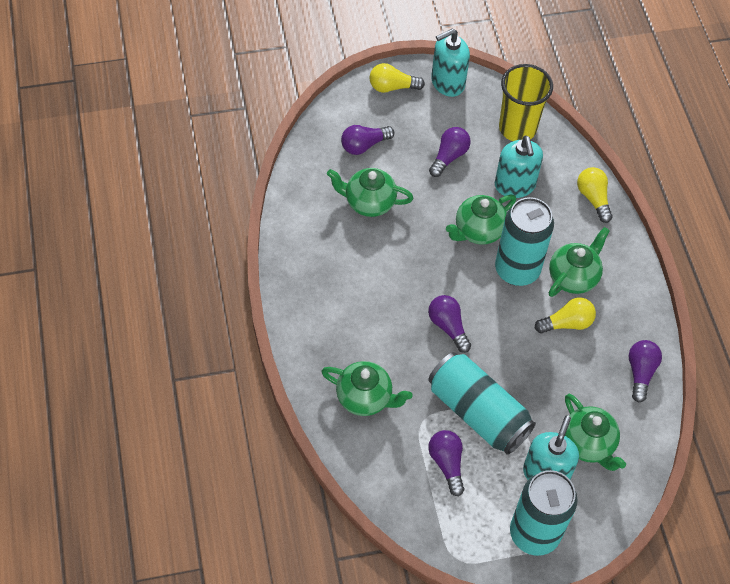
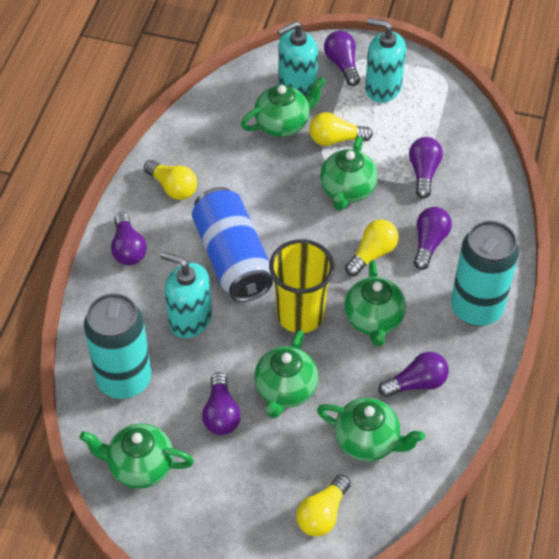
blue can: none = 0 -> [192,187,273,302] = 1
green teapot: [321,361,412,416] [327,168,413,217] [446,195,516,244] [548,227,610,297] [565,394,626,471] = 5 -> [80,424,194,488] [241,77,326,137] [254,330,318,418] [317,398,425,461] [320,136,378,210] [344,260,406,346] = 6
purple light bulb: [341,125,394,155] [428,295,471,353] [428,430,465,496] [429,127,471,177] [629,340,662,403] = 5 -> [111,212,147,265] [202,372,241,435] [324,31,360,86] [379,352,449,397] [409,137,443,199] [414,207,452,270] = 6
turquoise can: [428,352,536,455] [495,197,554,286] [510,470,578,556] = 3 -> [84,293,151,399] [451,221,519,326] = 2
yellow light bulb: [369,63,425,93] [535,298,596,334] [577,167,613,223] = 3 -> [144,160,197,200] [296,474,351,537] [309,112,373,146] [345,220,399,276] = 4

